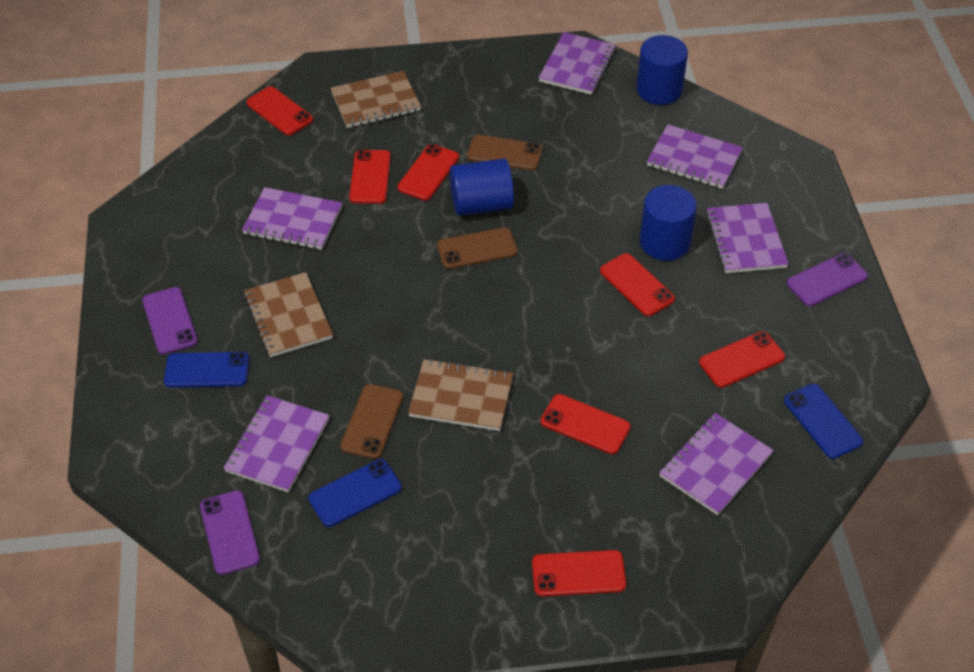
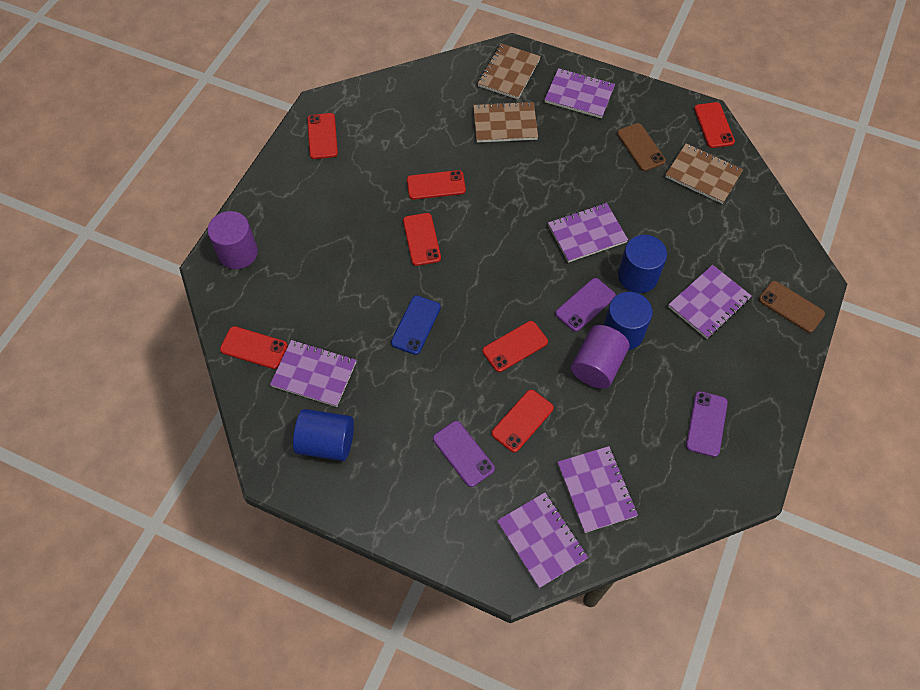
blue phone: [164,352,249,388] [308,459,402,527] [784,384,863,459] = 3 -> [391,295,441,355] = 1
brown phone: [340,384,403,459] [437,227,518,269] [467,135,543,171] = 3 -> [617,123,666,171] [759,281,825,333] = 2
purple cylinder: none = 0 -> [207,211,258,269] [571,325,630,389] = 2

